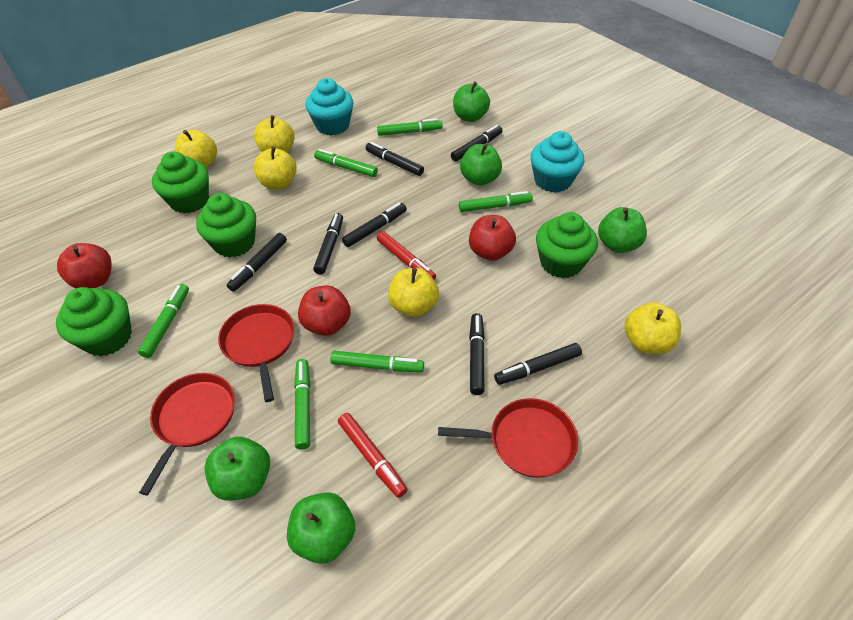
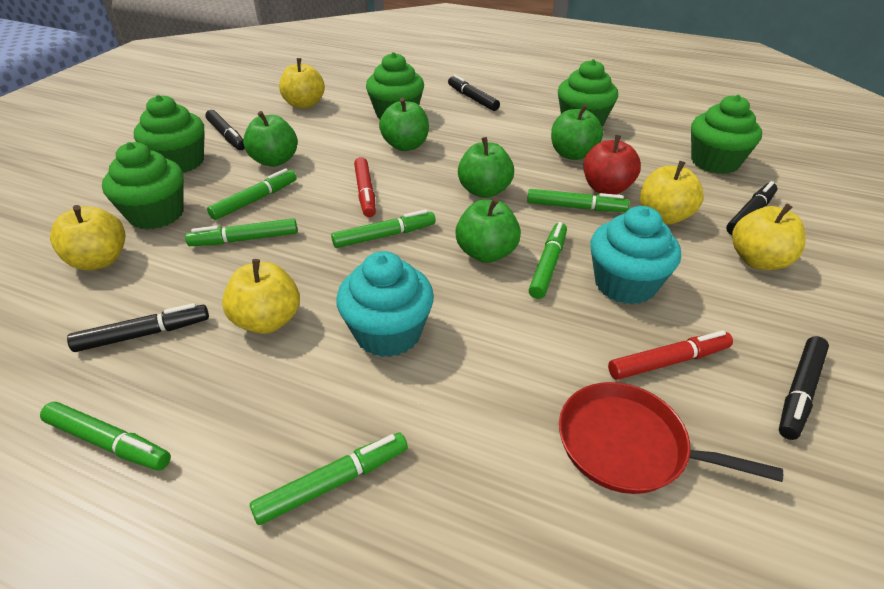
black marker: [227,233,287,292] [313,213,343,275] [342,203,407,247] [366,142,424,176] [451,125,503,162] [469,313,485,395] [494,343,582,385] = 7 -> [67,303,209,352] [205,110,245,150] [448,75,500,111] [726,181,778,235] [779,336,829,440] = 5
green cupcake: [56,287,132,356] [152,152,209,213] [196,193,256,258] [536,212,598,278] = 4 -> [102,142,184,230] [134,95,205,173] [366,52,424,120] [558,59,618,126] [691,95,762,174] = 5
green marker: [138,284,189,358] [294,359,310,450] [314,149,378,177] [330,351,424,372] [377,118,443,136] [459,191,533,212] = 6 -> [40,402,171,470] [185,218,298,246] [207,168,297,220] [250,432,408,525] [331,210,435,248] [527,189,630,212] [529,222,567,299] = 7
red apple: [57,243,112,289] [298,285,351,336] [469,215,516,261] = 3 -> [583,135,641,195] = 1
red pan: [139,373,235,495] [218,304,295,402] [438,398,578,478] = 3 -> [559,382,783,494] = 1

